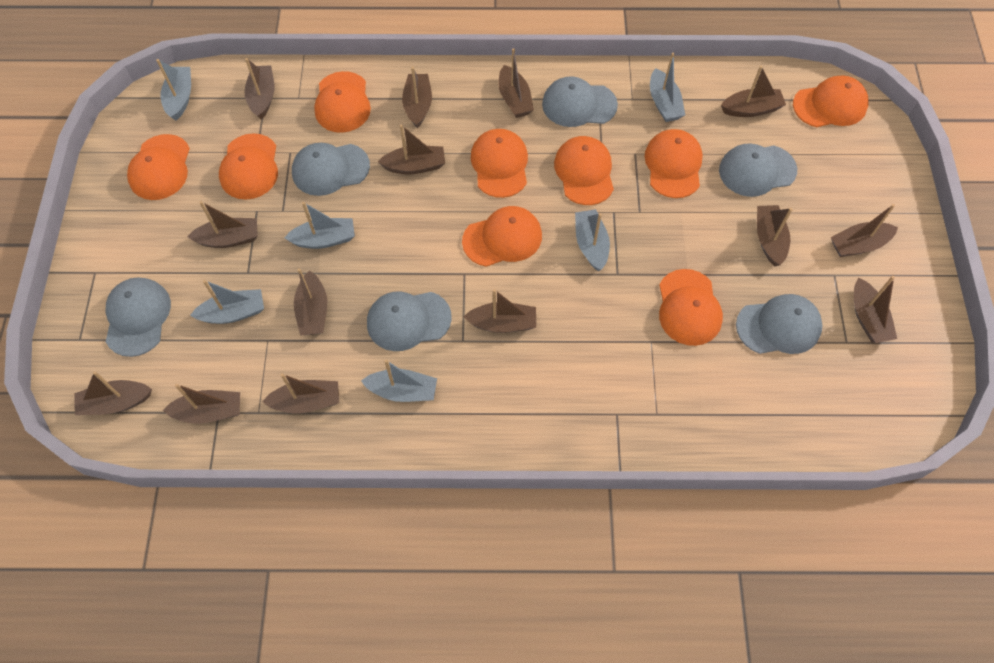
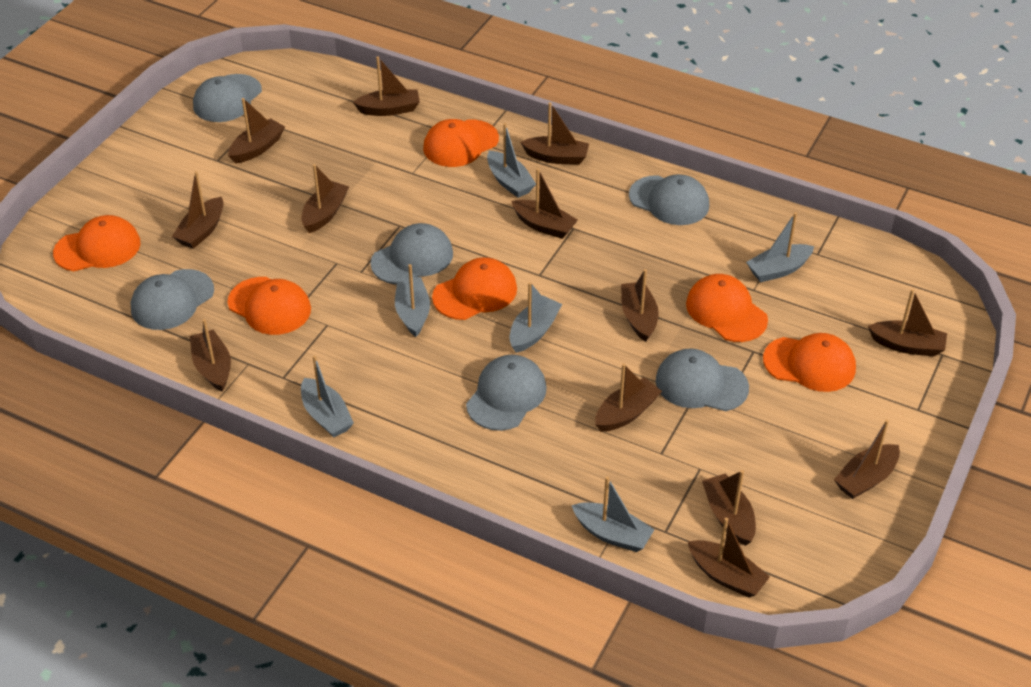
brown boat: [74,371,152,415] [163,384,240,424] [187,201,258,248] [244,58,274,120] [262,373,339,413] [294,268,327,336] [378,125,445,174] [402,67,432,128] [464,289,536,333] [498,48,534,118] [721,66,786,117] [757,205,793,266] [831,204,898,257] [854,276,897,343] = 14 -> [172,171,223,249] [190,319,231,392] [228,98,285,164] [302,164,349,233] [353,56,420,116] [511,168,578,239] [520,102,589,165] [595,363,662,432] [621,269,659,342] [688,518,770,598] [702,470,756,546] [834,420,900,499] [868,289,947,356] = 13
orange cap: [127,134,190,200] [219,133,278,200] [314,71,371,133] [462,206,542,267] [471,129,528,198] [554,136,614,205] [644,129,703,198] [659,269,723,346] [793,75,869,127] = 9 -> [53,215,141,271] [228,277,311,335] [423,119,499,167] [432,257,517,320] [686,274,768,342] [763,333,856,392] = 6

